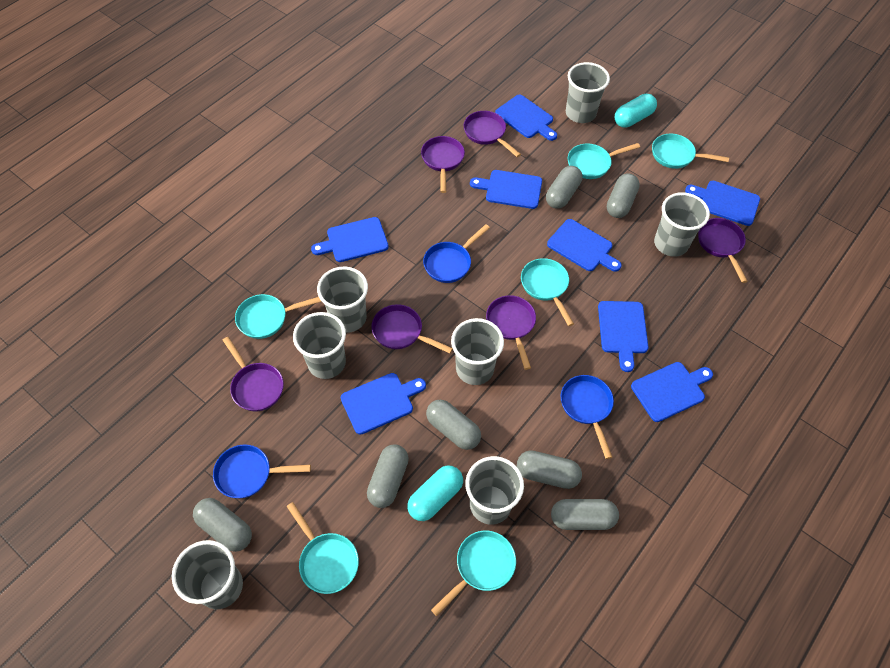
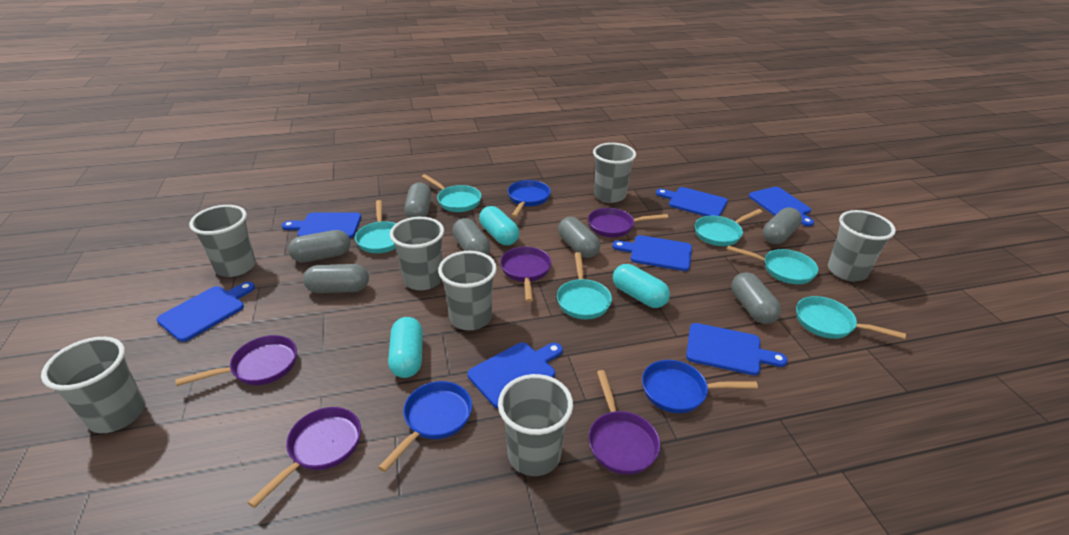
blue cutting board: [311,217,389,262] [341,373,426,435] [470,170,542,209] [495,95,557,141] [547,219,622,272] [598,301,648,372] [631,362,713,422] [685,181,760,226] = 8 -> [156,282,255,342] [282,213,361,238] [467,342,563,408] [612,235,692,271] [656,187,728,216] [686,323,788,375] [749,187,814,226] = 7
purple pan: [223,337,284,411] [371,304,453,353] [421,136,465,193] [464,111,521,157] [486,295,536,370] [698,218,748,283] = 6 -> [175,335,297,386] [248,407,361,508] [500,247,551,302] [588,208,668,237] [588,370,661,475] = 5
turquoise capsule: [407,466,463,521] [615,94,657,128] = 2 -> [388,317,423,378] [479,206,519,245] [613,264,670,308] = 3

